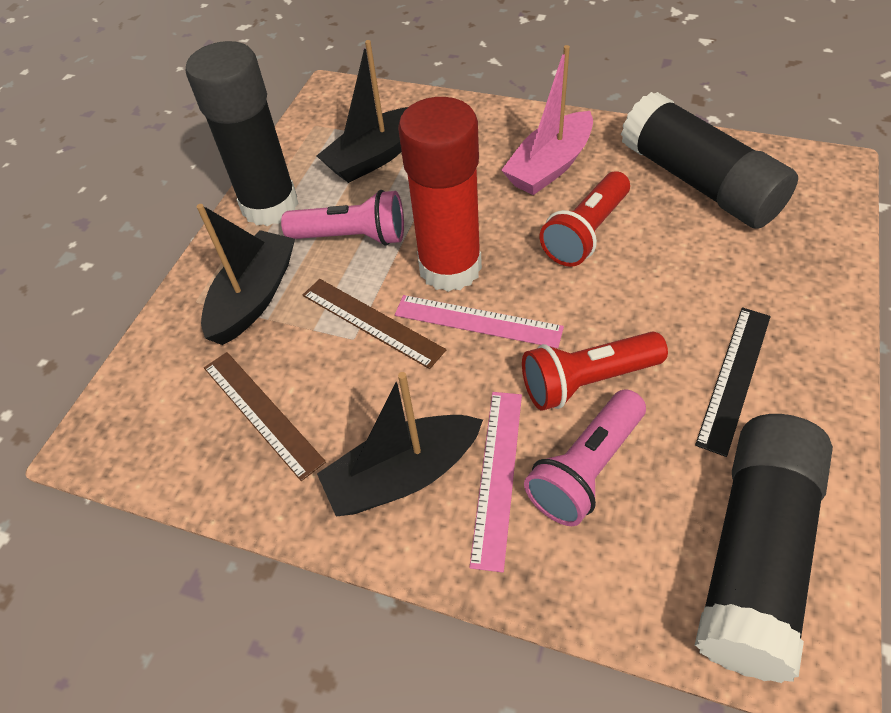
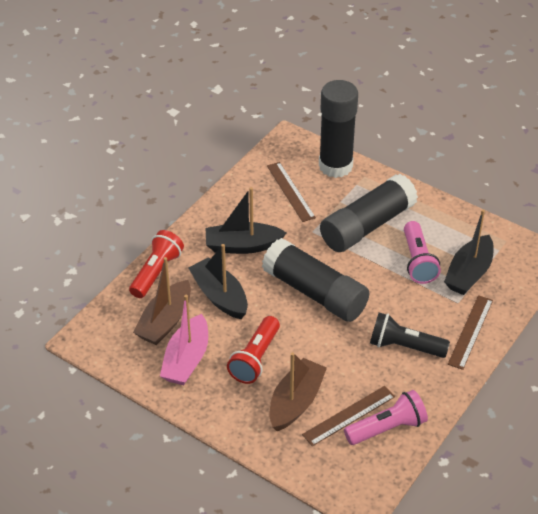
black flashlight: none = 0 -> [370,312,450,358] = 1
black ruler: [695,307,771,457] = 1 -> none = 0
brown boat: none = 0 -> [133,257,191,345] [270,352,327,431] = 2
brown ruler: [204,352,326,481] [303,279,446,369] = 2 -> [267,162,316,222] [302,386,395,446] [448,295,493,370] = 3
pink ruler: [395,295,564,348] [470,392,522,573] = 2 -> none = 0
red glue stick: [398,97,482,292] = 1 -> none = 0

